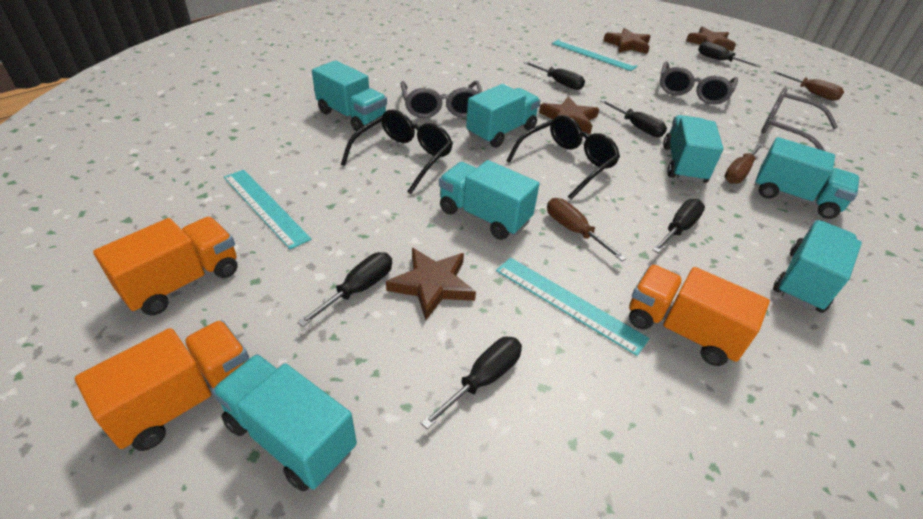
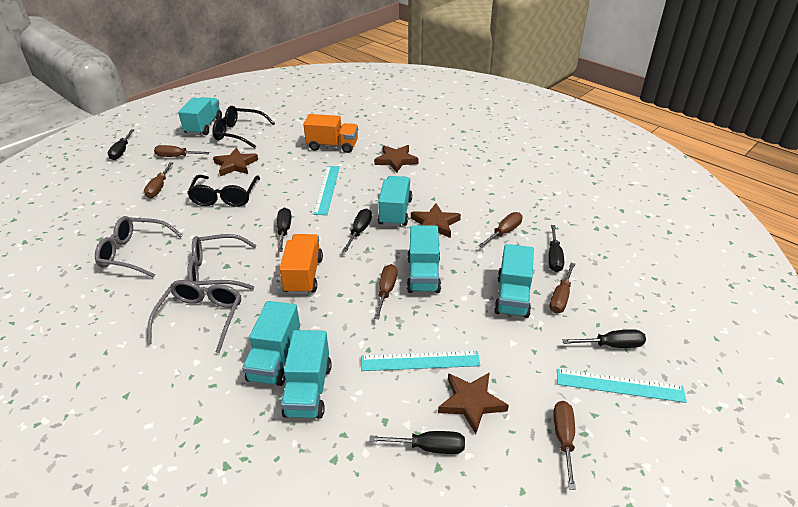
brown screwdriver: [547,198,627,261] [724,143,764,184] [773,70,844,101] = 3 -> [144,162,173,198] [154,145,210,157] [374,264,397,319] [478,212,522,248] [549,263,575,313] [553,401,576,490] = 6
orange truck: [75,320,249,451] [93,217,238,315] [629,265,770,366] = 3 -> [279,234,323,294] [303,114,358,153] = 2
turquoise truck: [212,354,357,491] [312,60,387,131] [439,160,539,240] [466,84,541,148] [663,115,723,183] [755,137,859,219] [773,220,862,313] = 7 -> [178,97,222,135] [242,301,300,386] [281,330,332,419] [378,176,412,227] [407,225,441,293] [494,244,534,318] = 6

